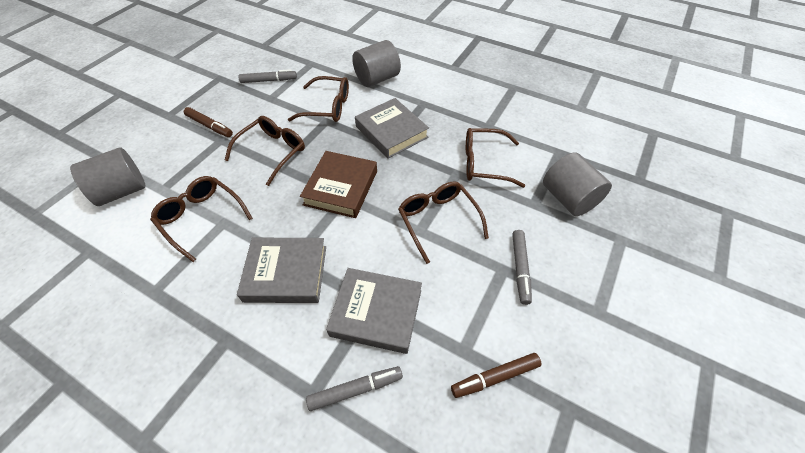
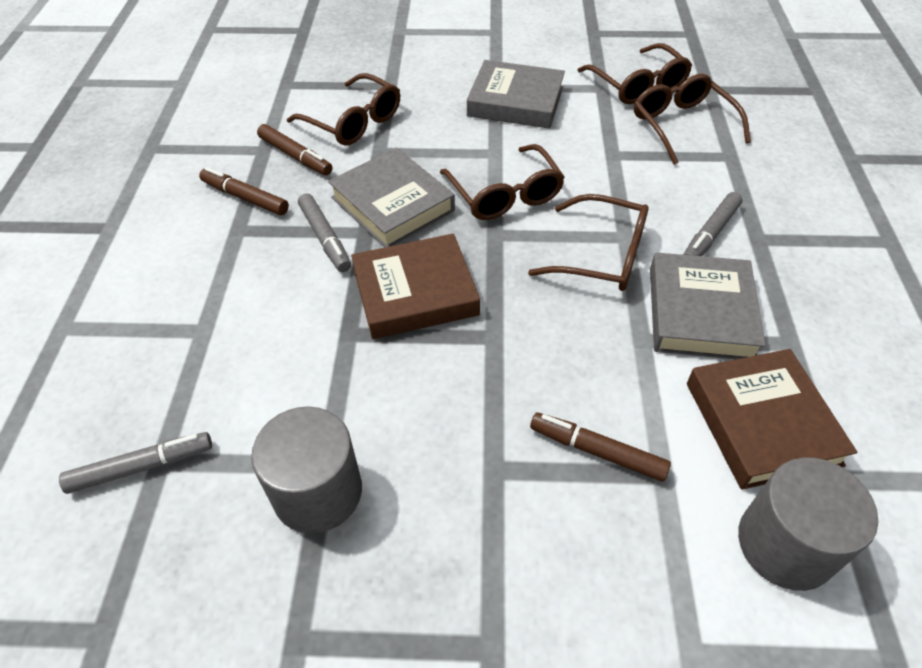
brown book: [300,151,377,218] = 1 -> [351,234,480,339] [687,349,857,490] = 2
brown marker: [184,107,233,137] [451,353,542,398] = 2 -> [199,167,289,215] [257,124,333,175] [530,412,671,482] = 3
grey cylinder: [70,148,146,206] [352,40,401,87] [543,153,612,216] = 3 -> [251,406,362,534] [738,458,878,591] = 2

